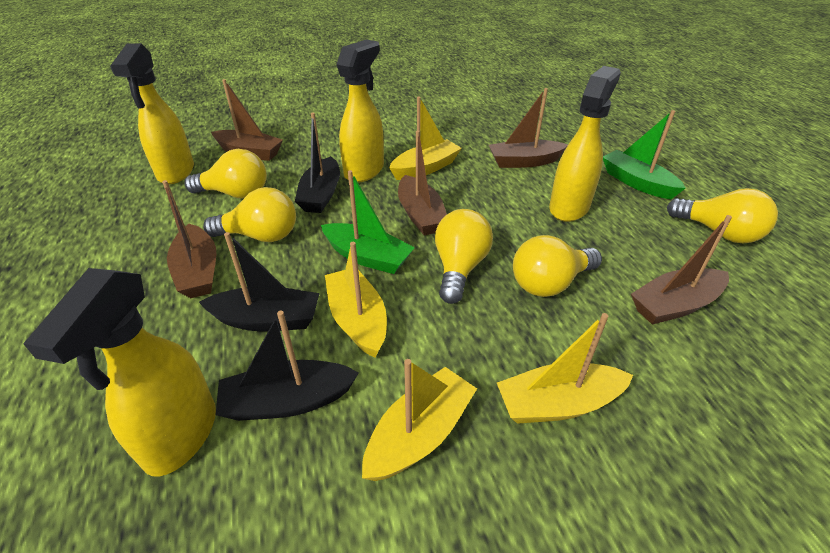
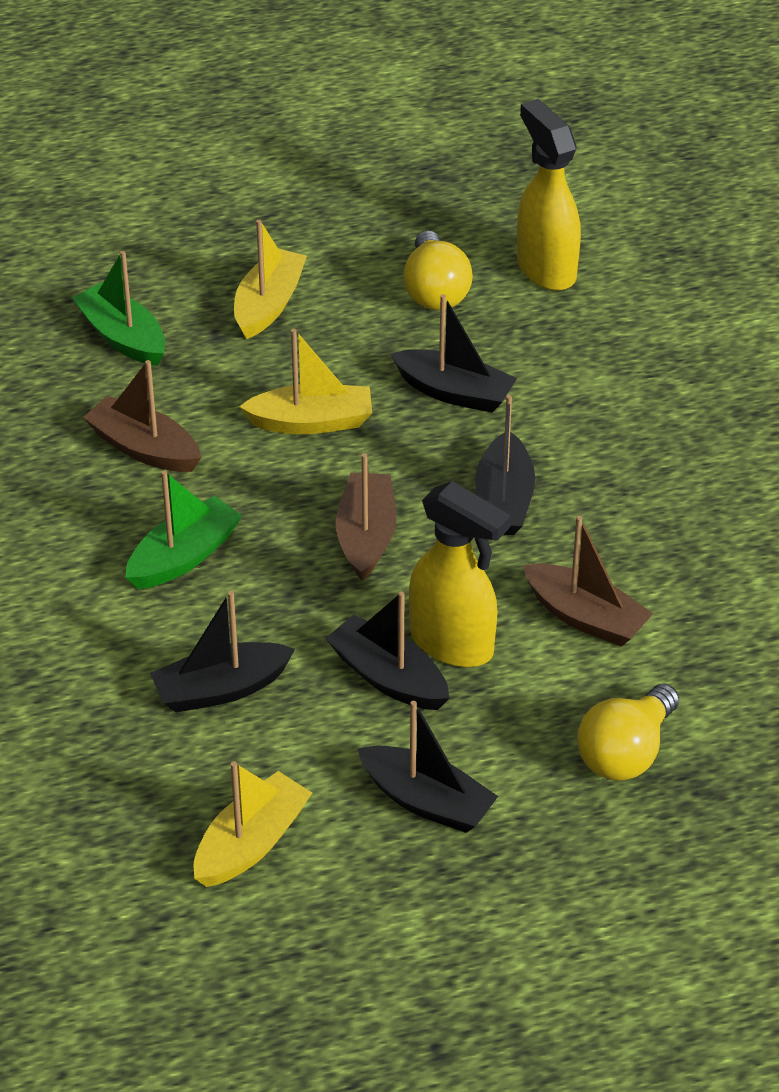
black boat: [199,232,320,331] [216,311,359,421] [295,113,340,213] = 3 -> [150,591,295,713] [325,592,449,710] [357,701,498,833] [391,294,517,413] [475,395,535,535] = 5
brown boat: [162,180,216,298] [211,79,283,161] [398,130,447,236] [489,88,568,168] [631,215,732,325] = 5 -> [83,360,201,472] [335,453,396,581] [523,516,653,647] = 3
yellow boat: [325,242,387,358] [362,359,477,481] [389,97,462,180] [497,313,633,424] = 4 -> [194,761,312,887] [234,220,307,339] [239,329,372,434] = 3
yellow light bulb: [185,149,267,199] [203,187,296,242] [435,209,493,304] [513,235,602,297] [667,188,778,244] = 5 -> [403,231,473,310] [577,684,679,781] = 2
yellow spray bottle: [23,268,216,477] [110,43,194,184] [336,39,384,183] [549,66,621,222] = 4 -> [409,481,511,667] [517,99,581,291] = 2

